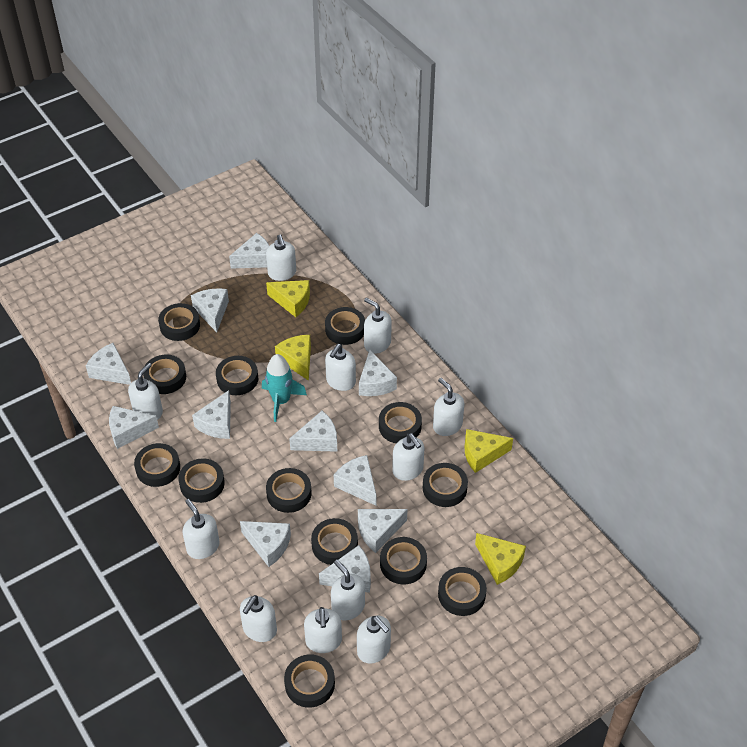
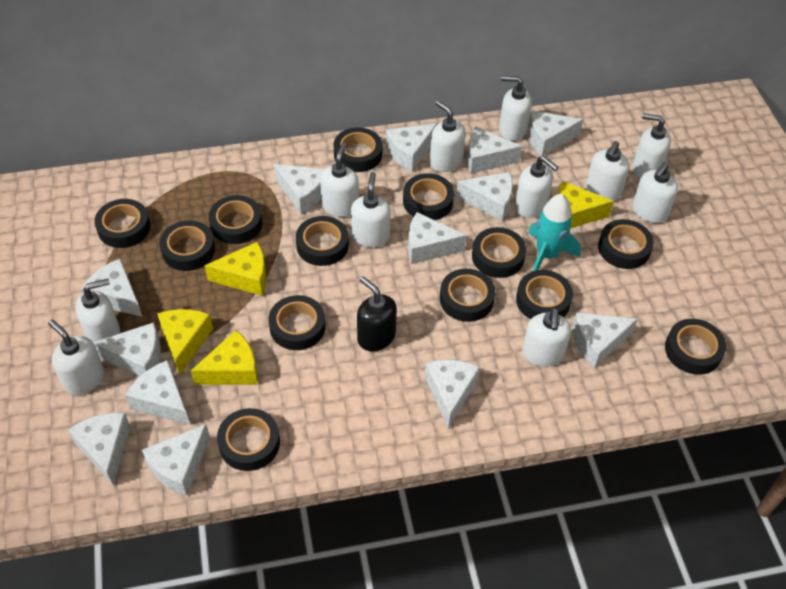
black soap dispenser: none = 0 -> [357,276,397,351] = 1
white cheese: [86,343,131,385] [109,406,159,449] [191,288,229,332] [192,390,231,439] [229,233,269,269] [240,521,291,567] [289,411,337,452] [319,545,371,593] [334,455,376,506] [358,509,407,553] [359,350,397,396] = 11 -> [68,413,131,486] [81,259,142,317] [93,323,161,377] [125,360,190,425] [142,424,210,496] [273,164,325,214] [386,123,438,172] [408,212,466,264] [425,360,480,428] [456,172,513,221] [467,126,522,174] [528,110,583,156] [572,312,638,368] = 13

